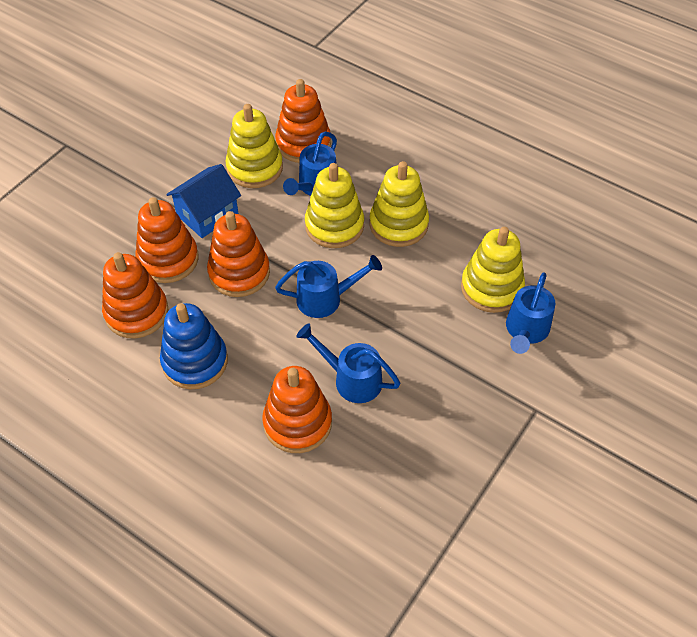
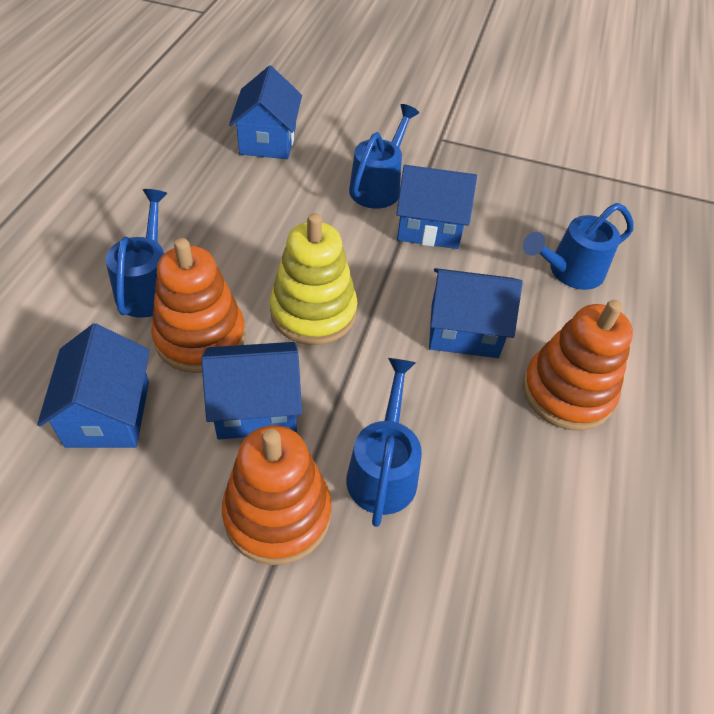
blue house: [166,164,241,238] = 1 -> [37,324,150,448] [201,342,302,439] [229,66,302,159] [396,165,477,249] [429,268,523,358] = 5
blue stacking toy: [160,303,228,390] = 1 -> none = 0
orange stacking toy: [102,252,169,338] [136,197,199,283] [207,211,270,297] [262,366,332,453] [275,79,331,163] = 5 -> [151,238,246,373] [222,425,332,565] [523,300,633,431] = 3
yellow stacking toy: [226,104,283,188] [305,163,364,248] [370,161,429,247] [461,227,525,313] = 4 -> [270,213,357,345] = 1

